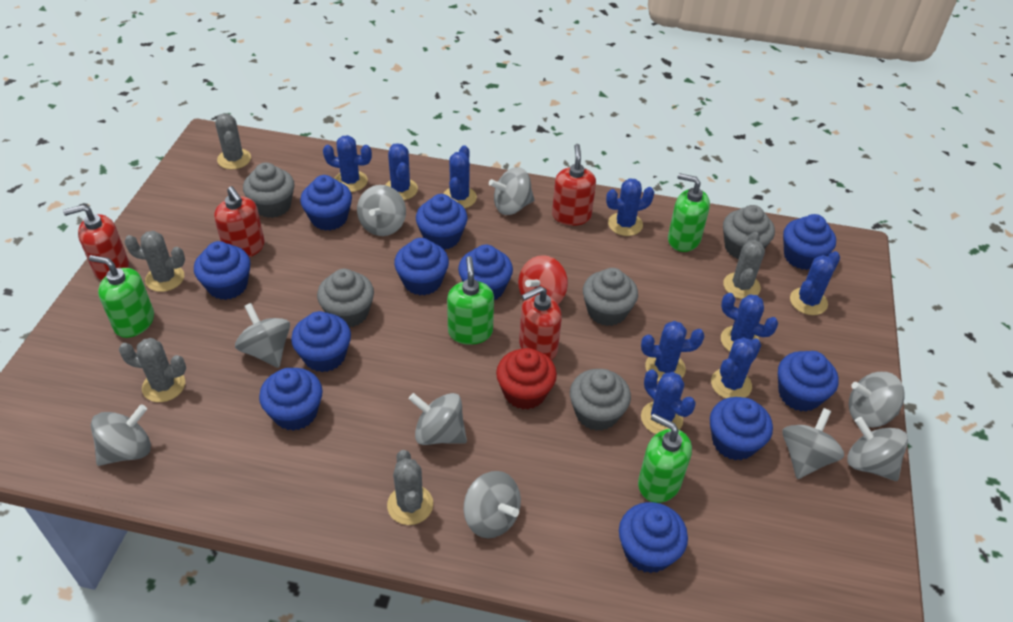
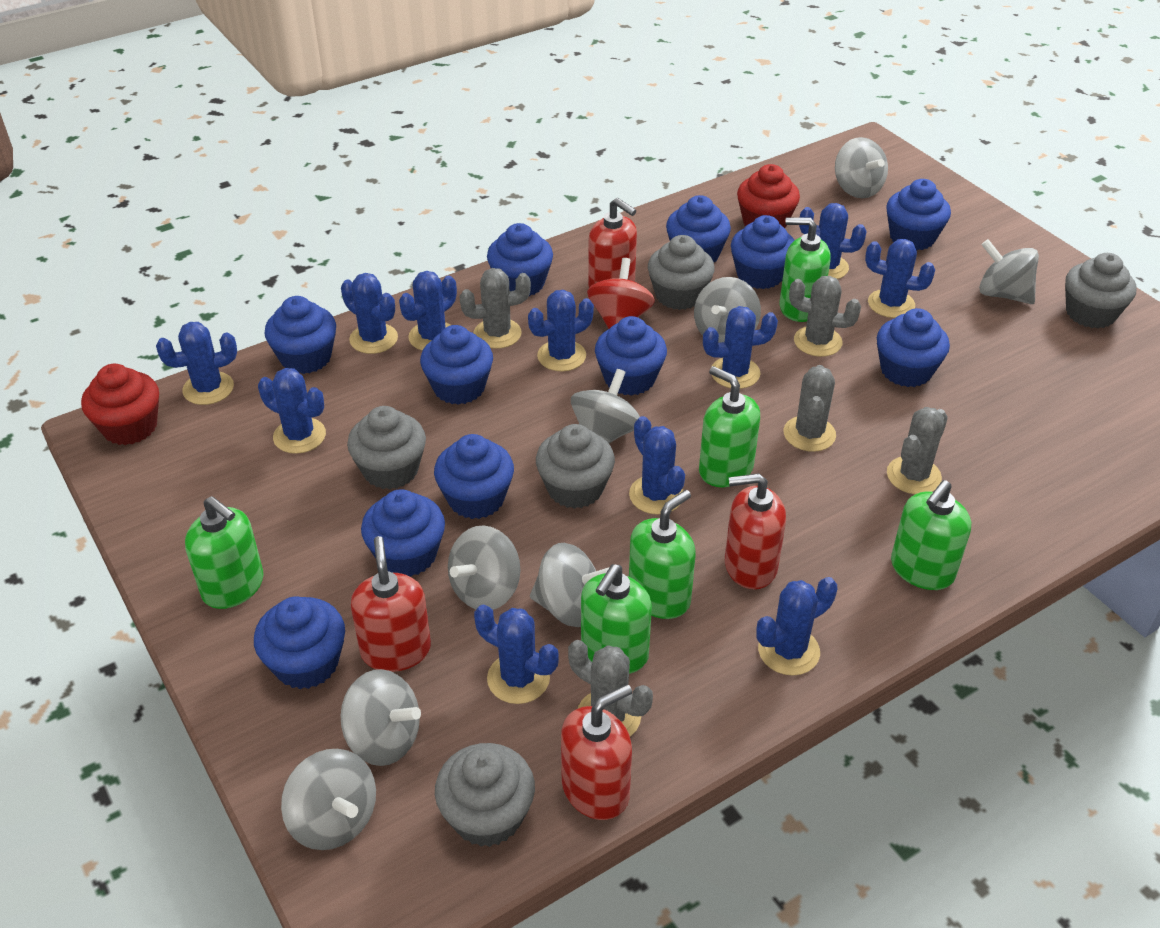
blue cactus: [323,135,372,192] [385,143,418,200] [443,145,477,208] [606,178,654,236] [641,321,704,382] [641,370,696,434] [711,337,761,398] [721,293,778,352] [790,251,840,315] = 9 -> [156,322,237,405] [258,368,326,454] [341,273,398,354] [399,271,457,351] [474,605,559,704] [528,290,594,371] [629,416,685,515] [703,306,778,389] [756,577,837,675] [799,203,867,279] [865,239,935,318] = 11
green soap dispenser: [89,255,154,338] [447,256,494,345] [638,413,692,503] [668,173,710,252] = 4 -> [185,496,264,609] [581,564,652,674] [629,490,696,619] [699,366,760,487] [779,217,831,322] [891,480,971,590] = 6
grey spinning top: [91,404,151,466] [235,303,290,368] [357,185,406,236] [409,393,467,445] [464,471,521,538] [489,167,535,215] [782,408,844,479] [847,417,908,481] [849,372,905,428] = 9 -> [281,749,376,850] [341,669,421,766] [448,525,520,610] [530,543,609,627] [571,369,640,443] [694,277,761,343] [835,137,888,198] [979,239,1039,304] = 8
red cupcake: [496,348,557,410] = 1 -> [81,364,159,445] [737,164,800,228] = 2

